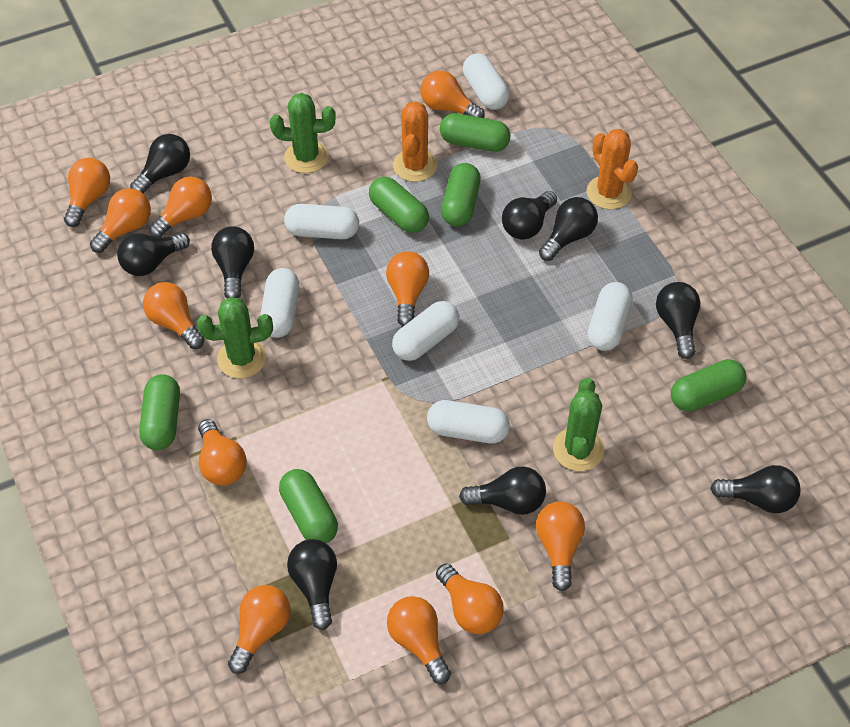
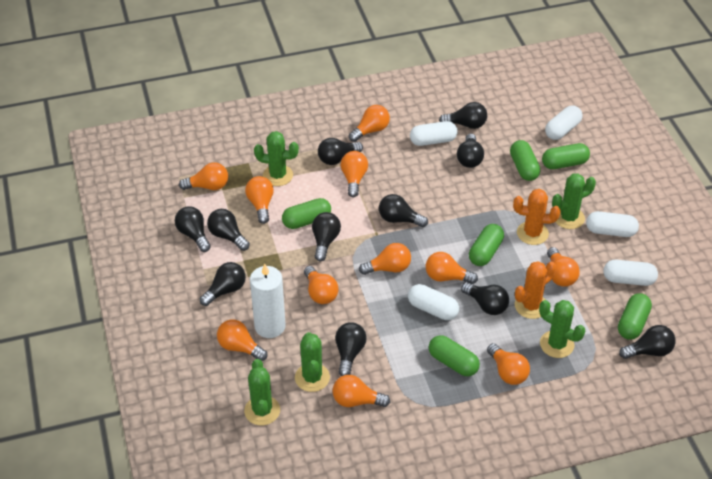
black light bulb: [117,233,190,276] [130,134,190,193] [211,226,254,299] [287,539,337,630] [459,466,546,515] [502,191,557,239] [539,197,598,261] [656,282,700,359] [710,465,801,513] = 9 -> [175,206,211,252] [200,262,246,306] [207,209,250,251] [312,212,341,261] [318,138,363,165] [335,322,367,376] [379,194,428,227] [439,102,487,129] [457,134,484,168] [461,282,509,315] [619,325,675,359] = 11
green cactus: [197,297,273,378] [270,93,336,173] [553,378,604,471] = 3 -> [244,359,280,425] [254,131,299,186] [295,332,330,392] [539,300,585,358] [552,174,596,229] = 5
white candle: none = 0 -> [250,264,286,338] = 1
white capsule: [260,268,299,338] [284,204,359,239] [392,301,459,361] [427,400,510,443] [463,53,510,110] [587,282,633,351] = 6 -> [408,284,459,320] [410,121,458,146] [545,105,583,140] [586,211,639,237] [603,260,658,286] = 5

